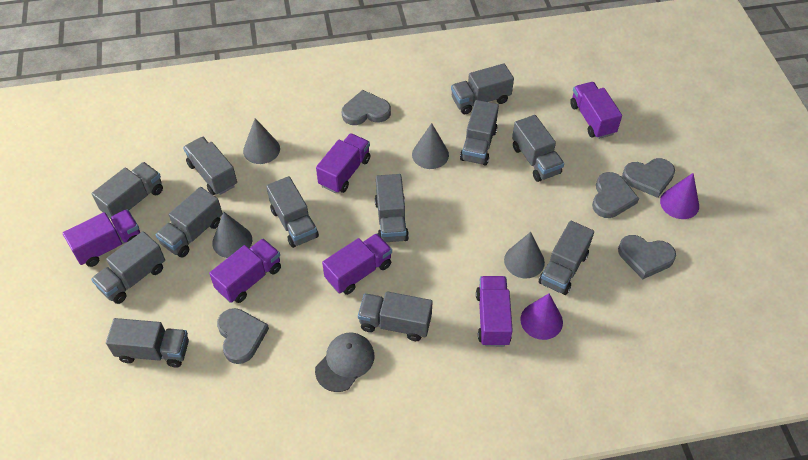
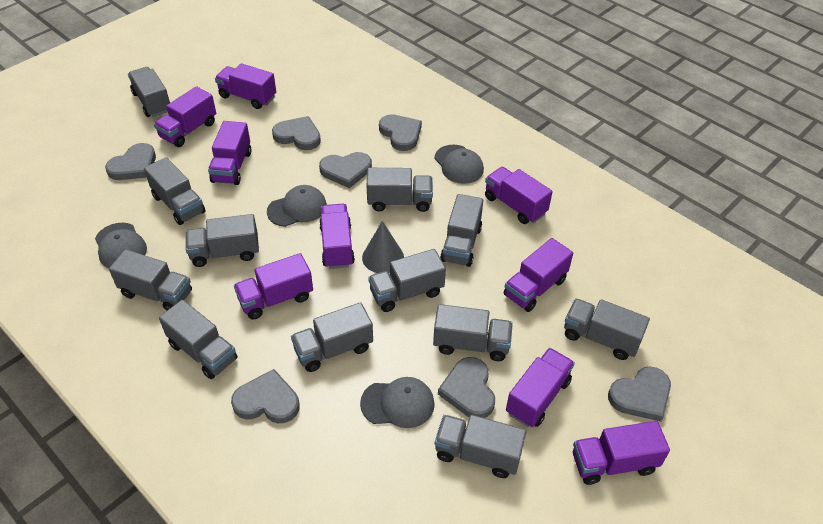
grey cap: [315,333,374,392] = 1 -> [95,223,147,268] [267,185,327,227] [360,377,435,428] [434,145,484,184] = 4
grey cone: [212,212,252,258] [243,118,280,164] [412,123,449,169] [504,232,545,278] = 4 -> [362,221,404,273] = 1
grey heart: [217,308,269,364] [342,90,391,125] [592,172,639,218] [618,235,676,279] [622,158,675,198] = 5 -> [105,143,156,180] [231,369,299,423] [272,116,321,150] [319,152,372,188] [379,114,422,151] [438,357,495,418] [608,367,671,422] = 7
purple cone: [520,293,563,340] [660,173,699,219] = 2 -> none = 0
purple truck: [63,209,140,267] [209,238,281,303] [316,133,371,193] [322,233,392,295] [476,276,513,347] [570,82,622,139] = 6 -> [154,86,216,147] [208,121,251,185] [215,63,276,109] [234,253,313,319] [319,204,355,269] [485,167,553,224] [504,238,573,312] [506,348,575,427] [573,421,670,485] = 9

